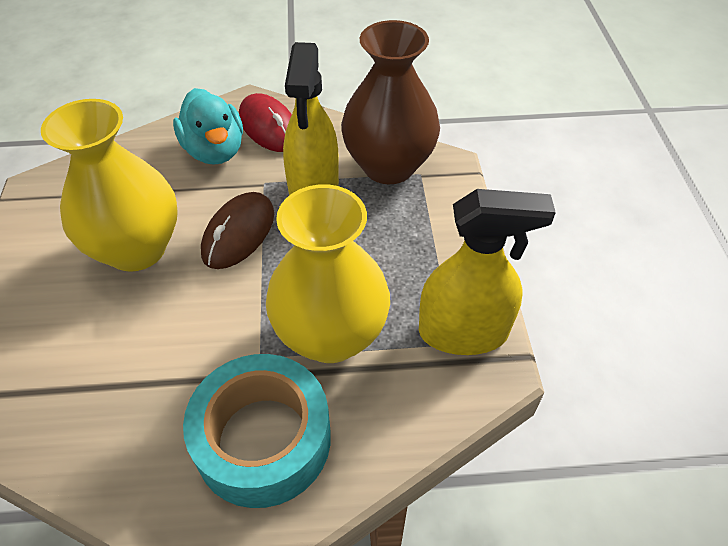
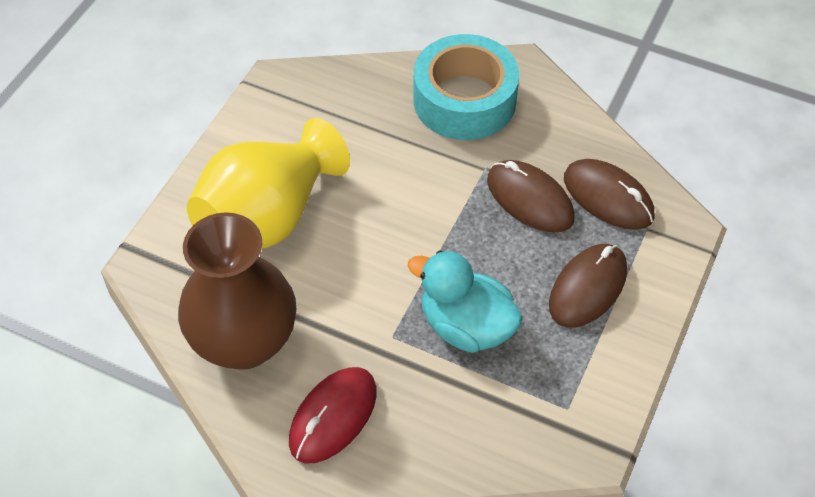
brown mouse: [201,192,274,269] = 1 -> [487,160,575,233] [549,244,627,327] [564,159,655,230] = 3
yellow spray bottle: [283,42,339,195] [419,189,556,355] = 2 -> none = 0
yellow vase: [41,99,178,272] [266,184,390,363] = 2 -> [187,118,350,248] = 1

